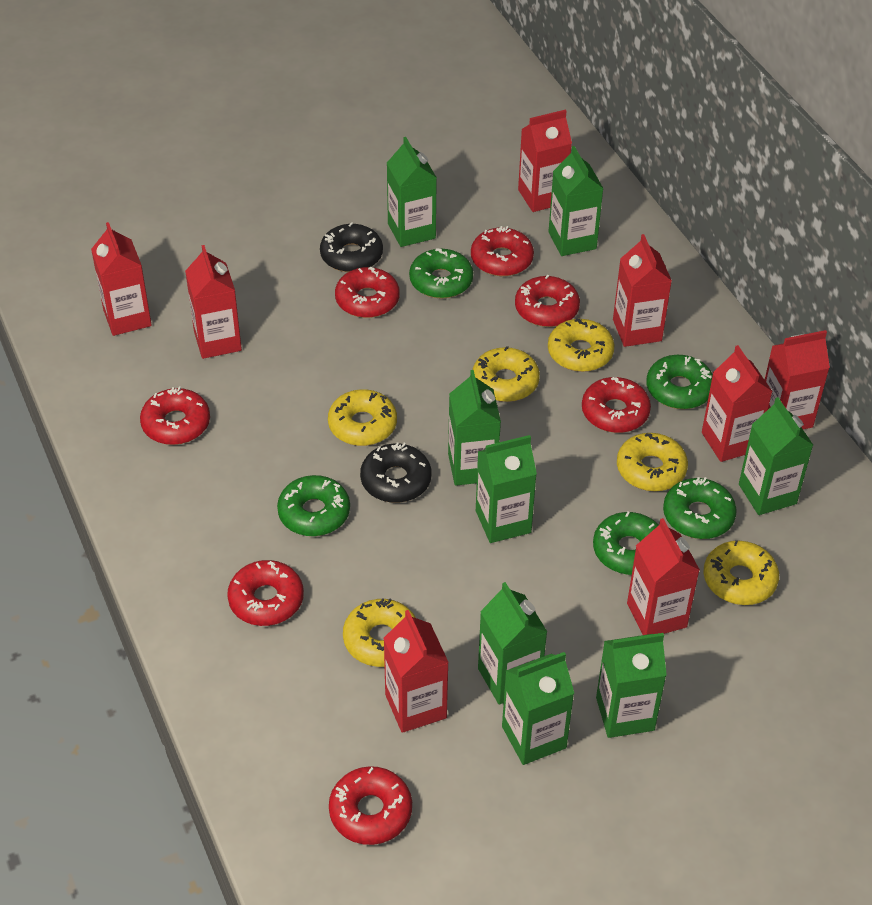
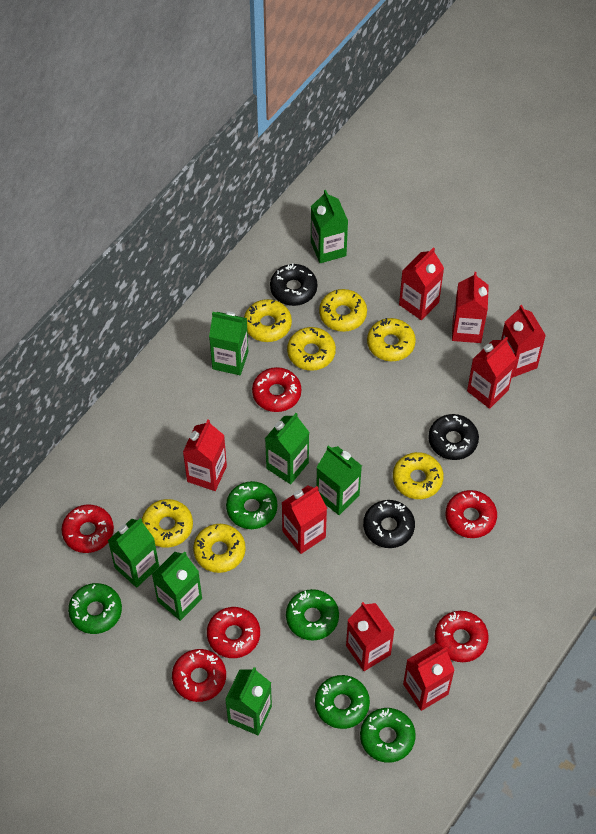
black donut: [320,222,383,272] [360,443,432,503] = 2 -> [270,263,317,306] [363,500,415,548] [428,414,479,460] = 3
green carton: [387,137,437,247] [448,370,501,486] [476,435,537,543] [478,582,547,705] [502,652,574,765] [548,146,604,256] [596,633,667,738] [739,397,813,515] = 8 -> [108,518,159,588] [152,551,202,621] [209,312,248,375] [225,667,272,735] [265,413,309,484] [311,190,348,263] [316,445,362,515] = 7
red donut: [140,387,210,445] [227,560,304,626] [329,766,412,845] [335,267,400,318] [471,226,534,276] [515,275,580,327] [582,377,651,433] = 7 -> [61,504,114,553] [172,649,226,702] [207,607,260,658] [252,367,301,412] [435,611,489,662] [445,490,497,538] = 6
yellow donut: [328,389,397,446] [343,598,416,667] [473,346,540,402] [548,319,615,372] [617,433,688,491] [703,540,779,605] = 6 -> [142,499,193,548] [193,524,246,573] [244,299,292,342] [287,327,336,371] [319,289,367,332] [367,318,416,361] [393,452,444,499] = 7

